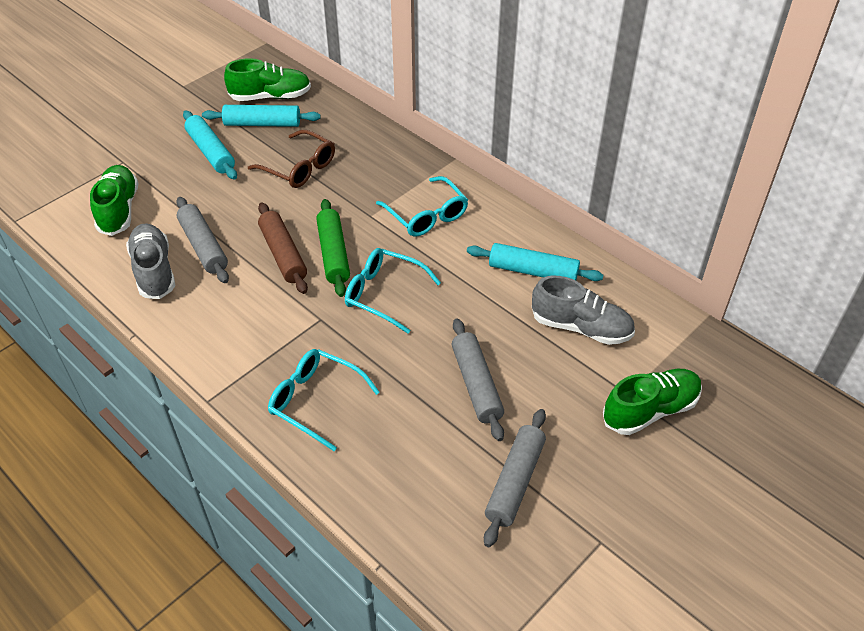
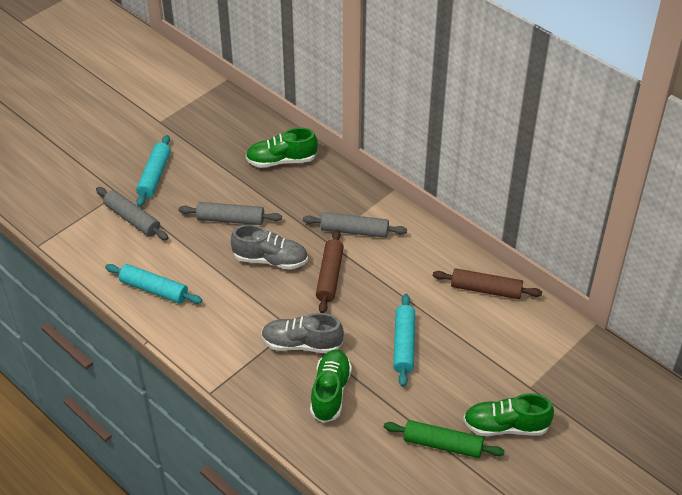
brown glasses: [248,130,335,188] = 1 -> none = 0
brown rolling pin: [258,203,308,294] = 1 -> [316,230,344,313] [433,268,542,299] = 2
turquoise glasses: [268,349,380,451] [345,248,441,334] [376,176,468,237] = 3 -> none = 0

